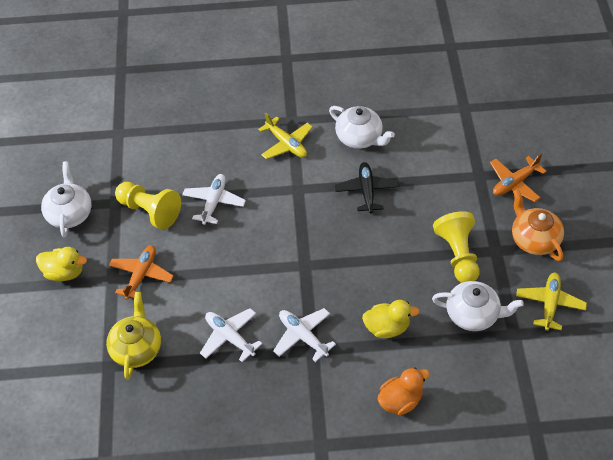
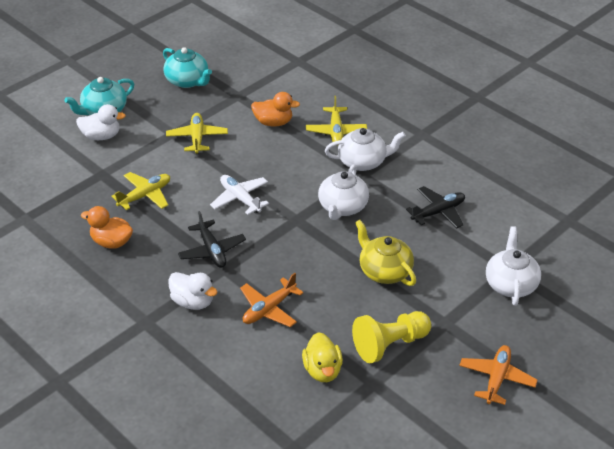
black plane: [335,162,399,213] = 1 -> [178,211,246,268] [406,186,465,228] = 2
orange duck: [377,368,430,415] = 1 -> [81,206,133,249] [251,92,300,126] = 2
orange teapot: [512,189,564,261] = 1 -> none = 0
turquoise teapot: none = 0 -> [64,77,134,115] [163,47,212,88] = 2
white duck: none = 0 -> [76,104,126,140] [168,272,218,310] = 2
white plane: [182,174,246,225] [200,308,262,362] [273,308,336,362] = 3 -> [210,175,269,215] = 1
yellow duck: [36,247,87,281] [362,300,420,338] = 2 -> [302,332,343,382] = 1
yellow pawn: [115,182,181,230] [433,211,479,283] = 2 -> [352,311,431,363] = 1
yellow plane: [258,113,313,159] [516,272,587,331] = 2 -> [111,172,170,210] [166,113,228,154] [306,96,367,146] = 3

